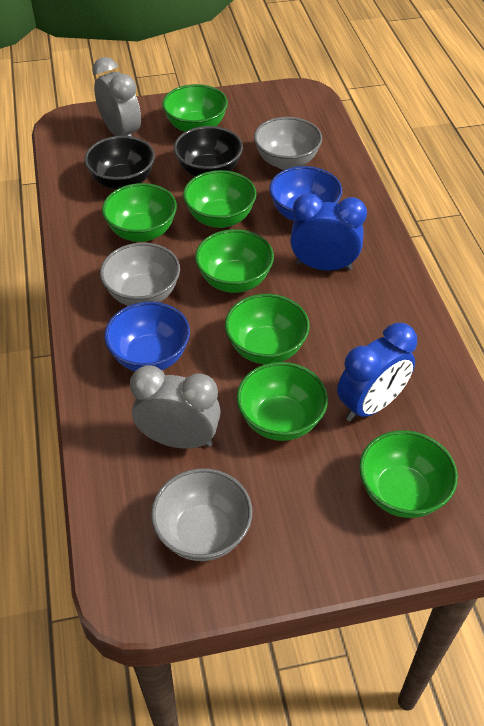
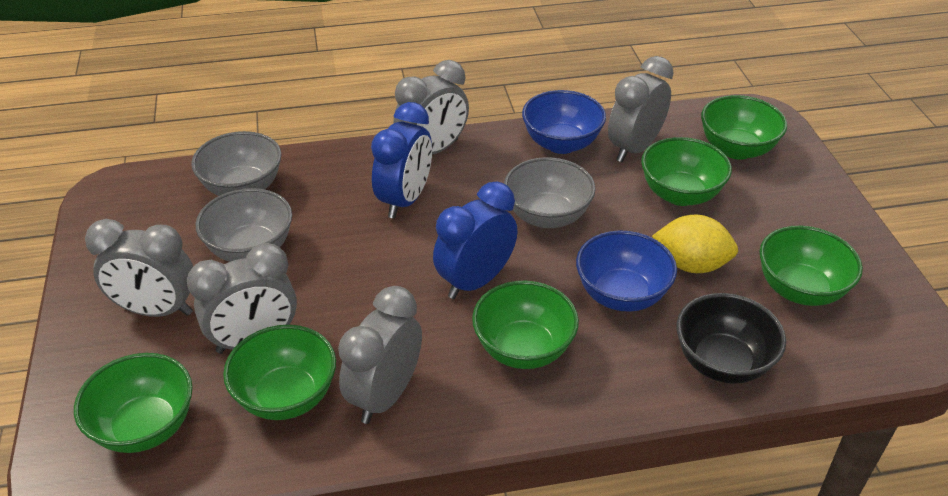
black bowl: [84,136,155,190] [174,126,243,177] = 2 -> [676,293,786,384] = 1
green bowl: [102,183,177,242] [162,84,228,132] [183,170,257,228] [195,229,274,293] [225,294,310,364] [237,362,328,441] [359,430,458,518] = 7 -> [74,353,193,453] [223,325,336,420] [472,281,579,369] [641,137,732,206] [701,95,787,160] [760,226,863,306] = 6
grey clock: [92,57,141,136] [130,365,221,449] = 2 -> [85,219,193,317] [187,243,297,354] [338,286,422,424] [394,60,469,155] [608,56,674,162] = 5
yellow lemon: none = 0 -> [652,215,738,273] = 1

